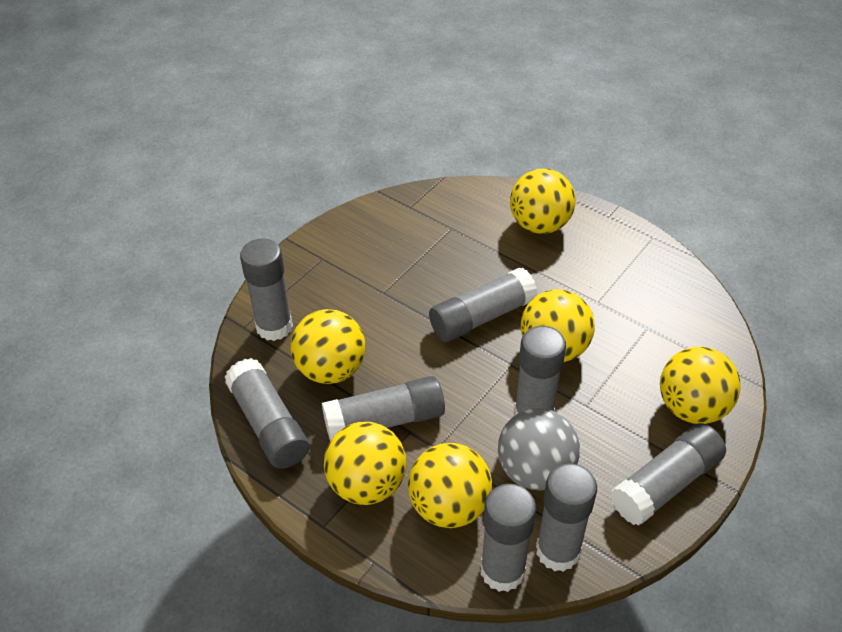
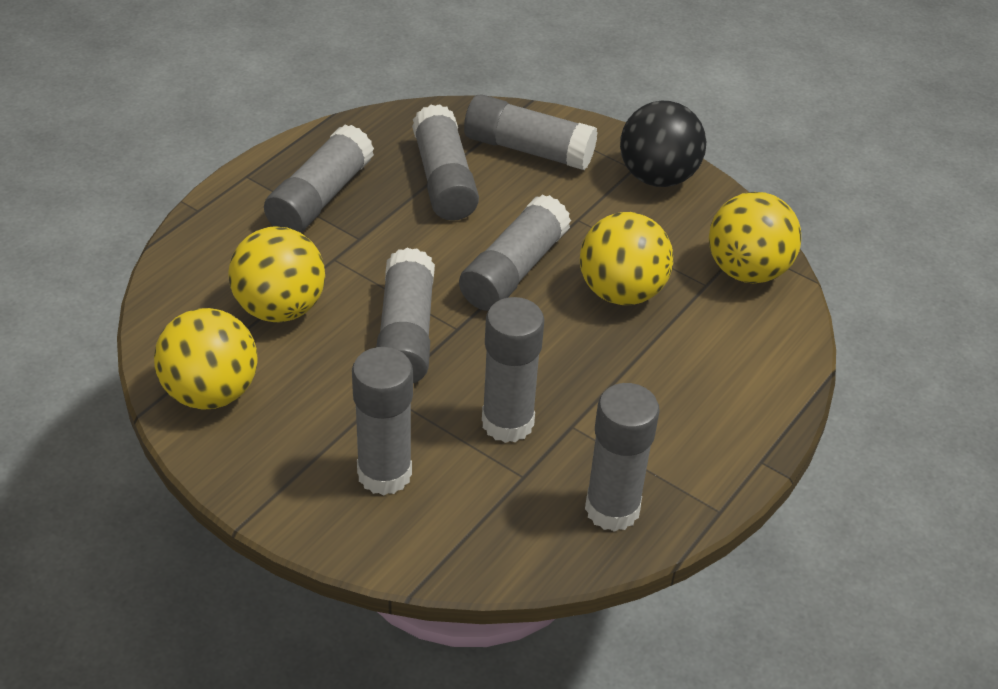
black ball: none = 0 -> [620,101,706,187] = 1
grey ball: [498,408,580,491] = 1 -> none = 0
yellow ball: [291,309,365,384] [324,422,406,505] [408,443,492,528] [510,169,576,234] [521,289,595,362] [660,346,741,424] = 6 -> [154,308,258,410] [228,226,325,322] [580,212,673,305] [709,192,801,283] = 4

